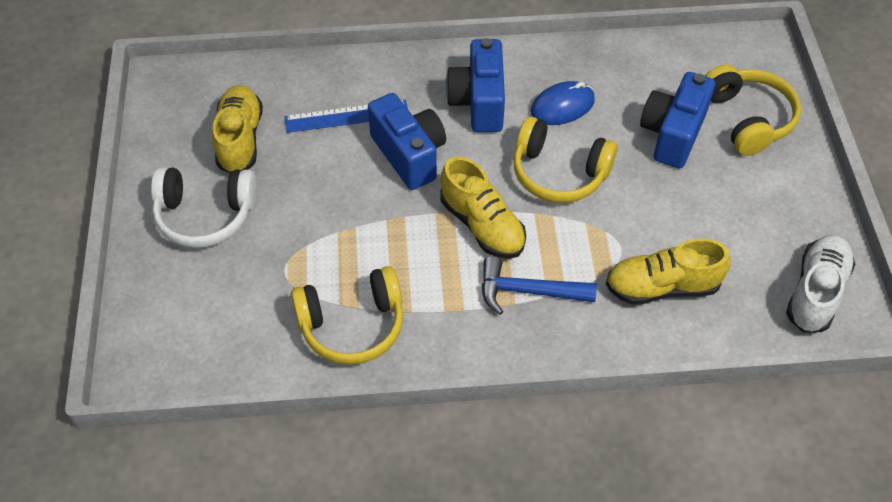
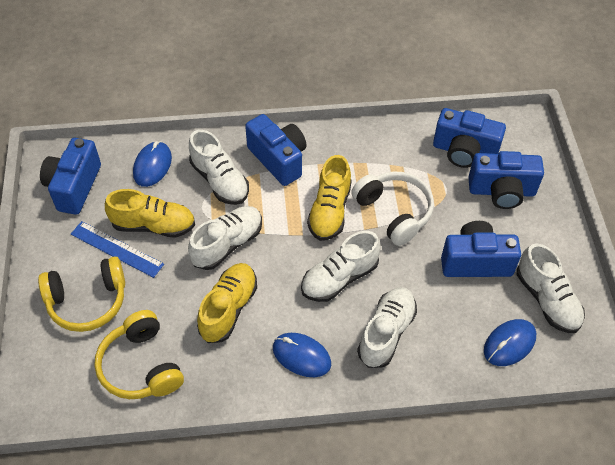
blue camera: [368,93,446,190] [446,38,505,132] [640,72,715,168] = 3 -> [40,138,101,215] [245,114,307,186] [433,108,506,168] [441,221,521,277] [468,151,544,209] = 5
blue hammer: [482,256,597,315] = 1 -> none = 0
blue mouse: [531,81,595,125] = 1 -> [133,141,172,187] [273,333,331,377] [484,319,536,366] = 3
white shoe: [786,235,855,333] = 1 -> [188,206,262,270] [189,130,249,205] [301,231,381,302] [357,287,417,368] [517,243,585,333] = 5
yellow headphones: [291,266,403,365] [513,116,617,203] [705,64,801,156] = 3 -> [38,256,125,332] [94,310,184,399] = 2

